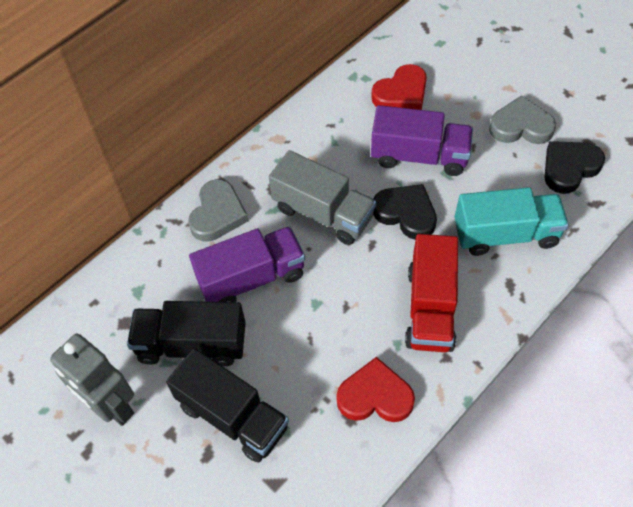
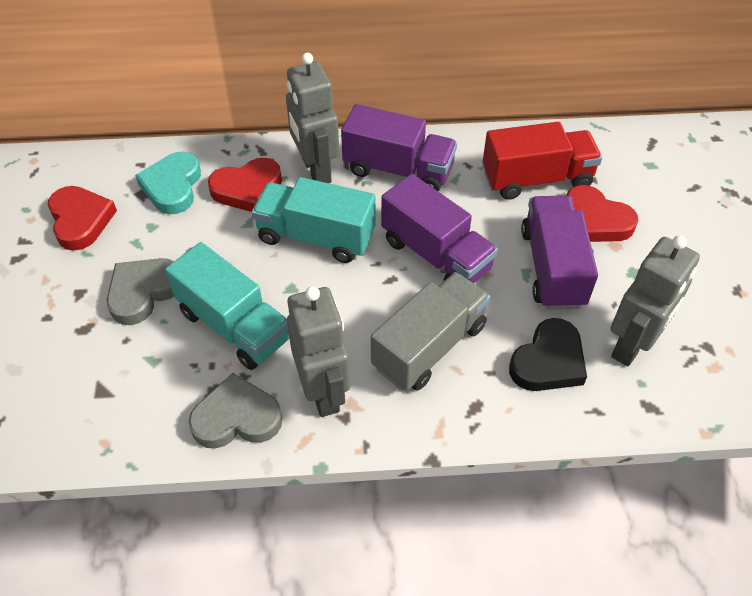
black heart: [373,184,437,240] [544,141,605,194] = 2 -> [509,318,587,391] = 1
black truck: [127,301,246,366] [166,348,289,463] = 2 -> none = 0
grey robot: [50,333,134,426] = 1 -> [286,53,340,183] [287,286,350,417] [611,235,700,367] = 3
purple truck: [189,226,305,302] [371,105,473,176] = 2 -> [341,104,457,192] [381,174,498,283] [521,196,598,309] = 3
red heart: [336,357,415,422] [371,64,427,110] = 2 -> [48,186,117,251] [208,158,282,212] [566,185,638,242] = 3
turquoise heart: none = 0 -> [135,152,201,214] = 1
turquoise truck: [455,187,569,256] = 1 -> [165,242,289,370] [252,177,376,263] = 2

